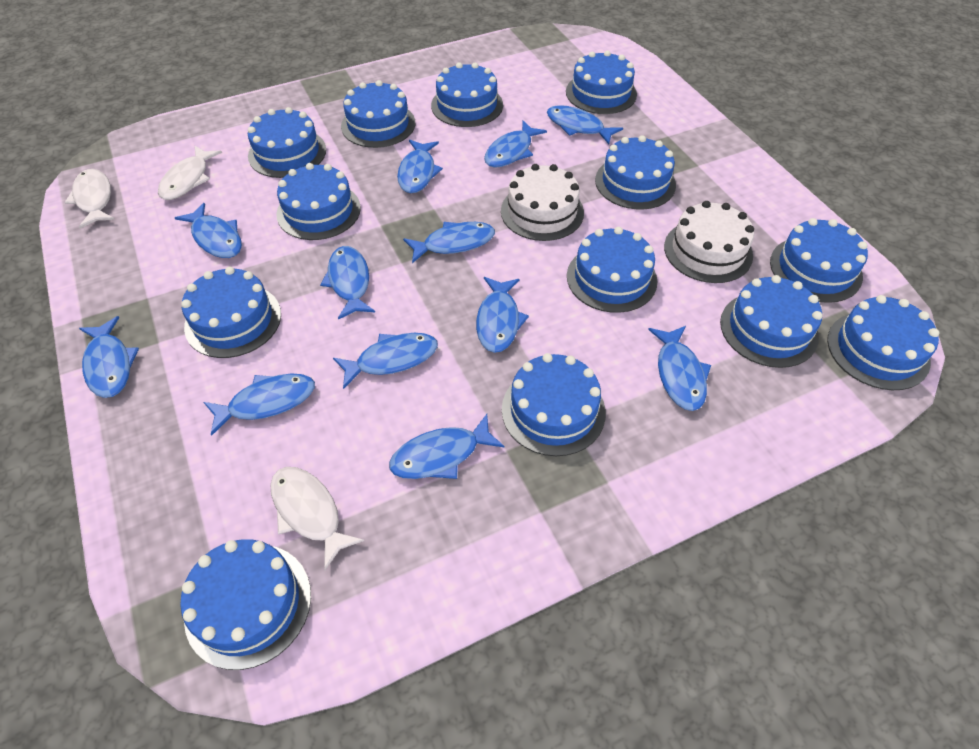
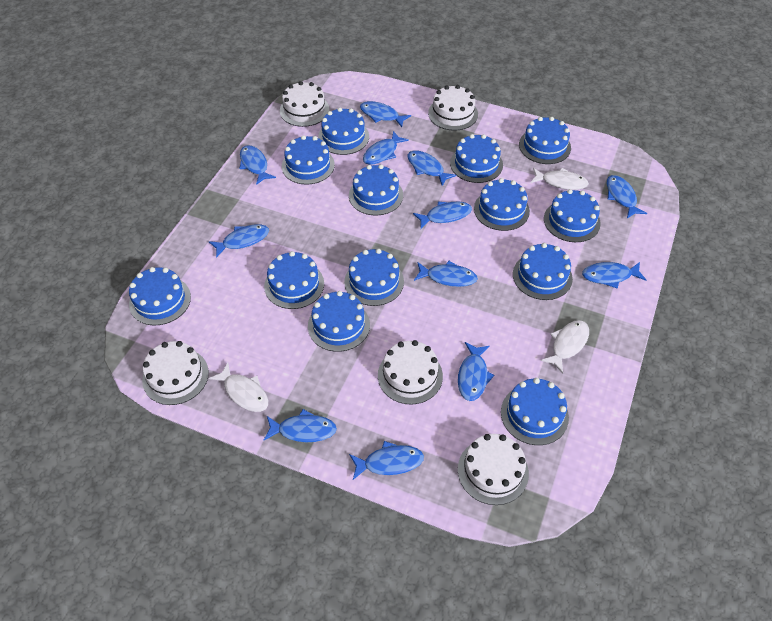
white cake: [501,164,584,241] [664,201,754,283] = 2 -> [142,341,209,405] [280,81,329,127] [378,340,443,404] [428,85,478,131] [458,434,529,505] = 5

